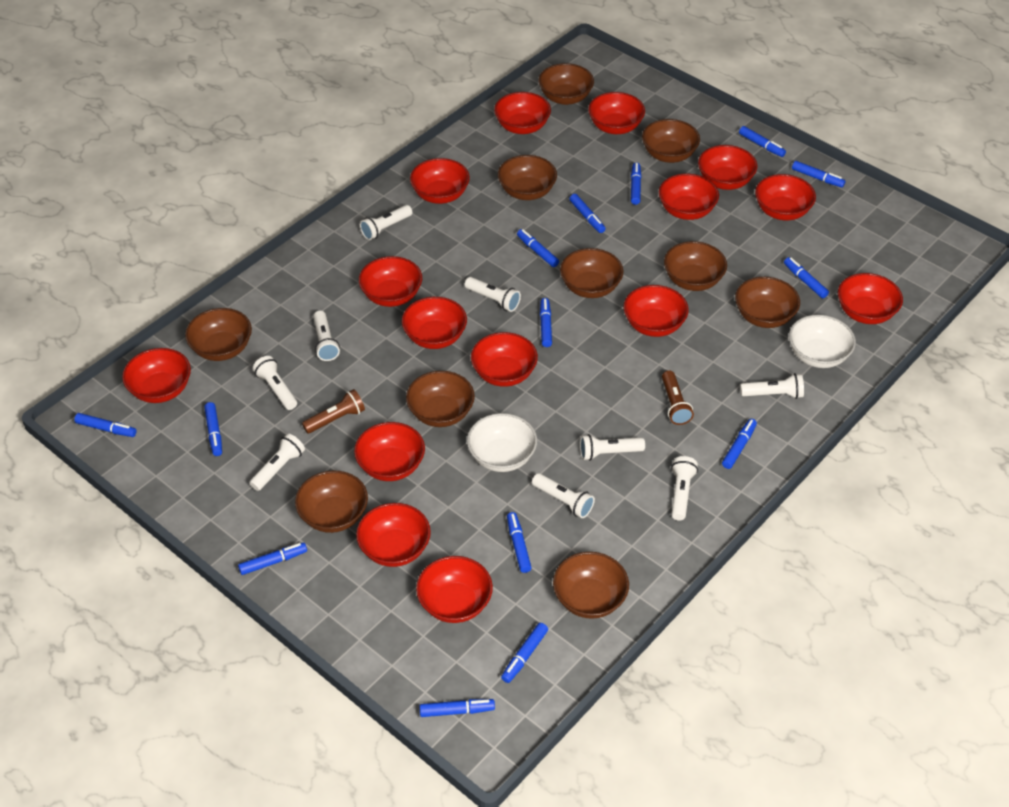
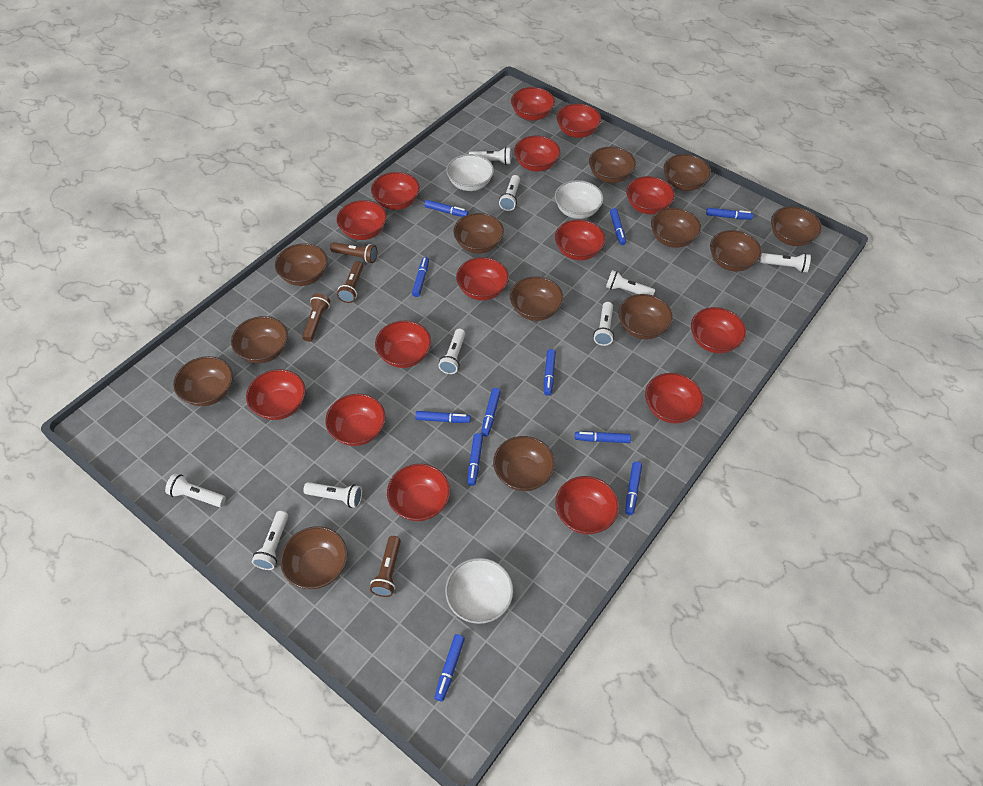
blue marker: [74,413,136,437] [204,402,222,456] [238,542,307,575] [419,699,495,717] [501,623,548,683] [507,512,532,573] [517,229,559,267] [540,298,552,347] [569,194,606,233] [631,163,641,205] [722,419,757,469] [739,126,786,157] [784,257,829,298] [792,161,845,188] = 14 -> [412,257,429,297] [415,411,471,423] [424,200,469,217] [434,634,465,701] [467,433,483,486] [481,388,501,436] [544,349,556,396] [575,431,631,443] [610,208,626,245] [625,461,642,515] [706,208,753,220] = 11
brown bowl: [185,308,252,361] [295,471,368,533] [406,371,475,427] [498,155,557,200] [538,63,594,105] [553,552,629,619] [560,248,623,298] [642,119,700,163] [664,241,727,291] [735,277,800,328] = 10 -> [173,356,233,406] [231,316,288,363] [275,243,328,286] [280,526,348,589] [453,213,504,254] [493,436,555,491] [510,276,563,321] [589,147,636,183] [618,294,673,340] [651,208,701,248] [664,154,711,191] [710,230,762,272] [771,206,822,246] = 13
brown flashlight: [302,389,365,434] [662,370,694,425] = 2 -> [302,294,330,342] [330,242,377,263] [337,261,363,303] [370,536,401,597] = 4
white bowl: [467,413,537,472] [789,315,856,368] = 2 -> [445,558,513,624] [446,154,494,191] [555,180,603,219] = 3

